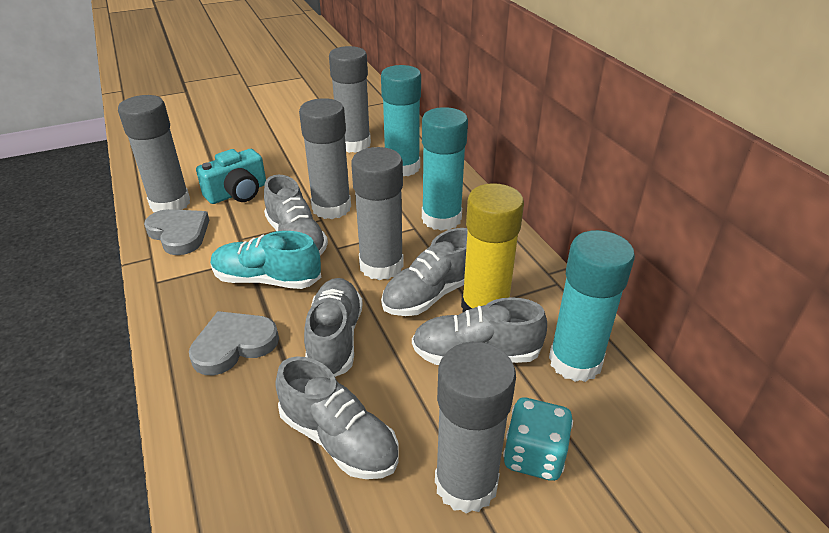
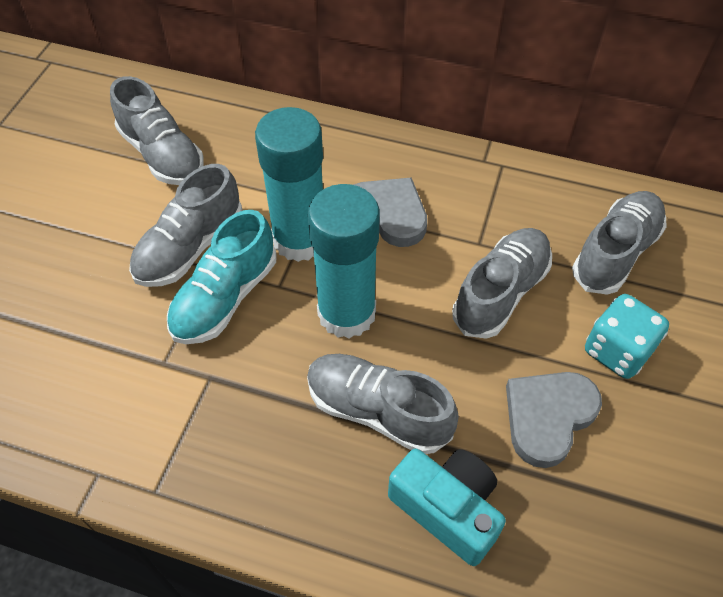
grey glue stick: [118,95,190,212] [299,98,351,219] [329,46,371,153] [351,147,404,280] [435,342,516,514] = 5 -> none = 0
turquoise glue stick: [381,65,421,176] [422,107,468,231] [549,230,635,382] = 3 -> [255,107,323,262] [308,184,380,339] = 2
yellow glue stick: [461,183,524,312] = 1 -> none = 0

